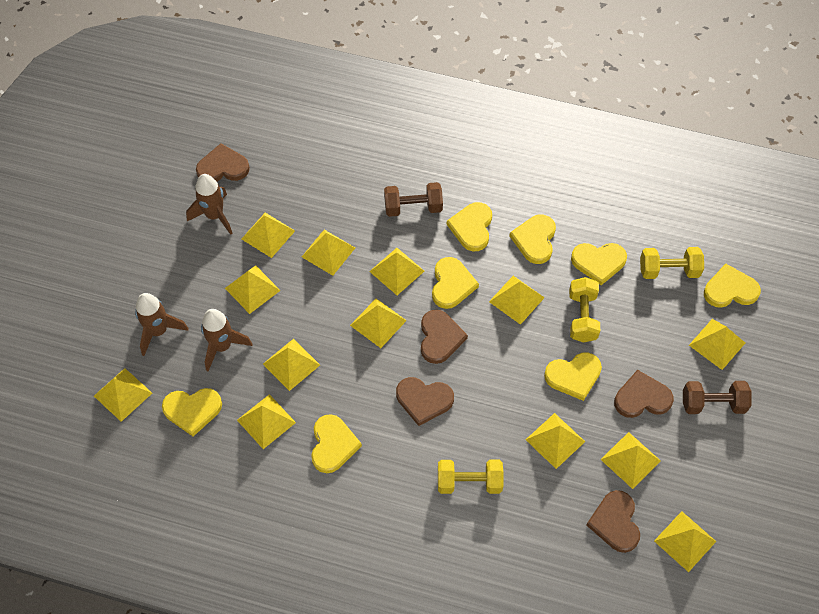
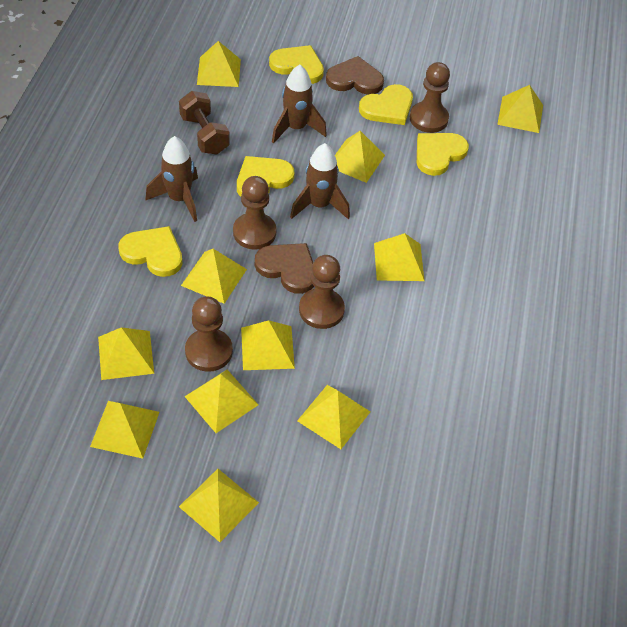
brown dumbbell: [384,182,443,217] [683,381,752,414] = 2 -> [179,91,230,154] = 1
brown heart: [196,143,250,181] [396,377,454,426] [421,309,468,364] [586,490,640,553] [614,370,674,418] = 5 -> [255,243,314,294] [326,56,384,95] = 2
brown pawn: none = 0 -> [185,296,233,372] [233,176,276,250] [299,255,345,329] [410,62,450,133] = 4
yellow dumbbell: [438,460,503,494] [569,277,600,342] [640,247,704,279] = 3 -> none = 0
yellow heart: [162,388,222,436] [311,414,362,473] [432,257,479,309] [446,202,492,251] [509,215,556,264] [544,352,602,401] [571,243,627,285] [704,264,761,308] = 8 -> [119,226,183,277] [237,156,294,197] [269,45,324,84] [359,84,413,125] [417,133,469,176] = 5
yellow pyramid: [94,368,152,422] [225,265,281,314] [237,394,296,449] [242,213,295,258] [263,339,320,391] [302,230,355,276] [350,299,407,348] [369,248,424,295] [489,276,545,325] [526,413,585,469] [600,432,661,489] [654,511,716,572] [689,319,745,370] = 13 -> [90,401,159,459] [98,327,154,380] [179,469,259,542] [181,249,247,304] [184,370,259,433] [197,41,241,87] [241,320,295,370] [297,385,370,449] [335,131,385,183] [374,233,425,281] [497,85,543,133] = 11

